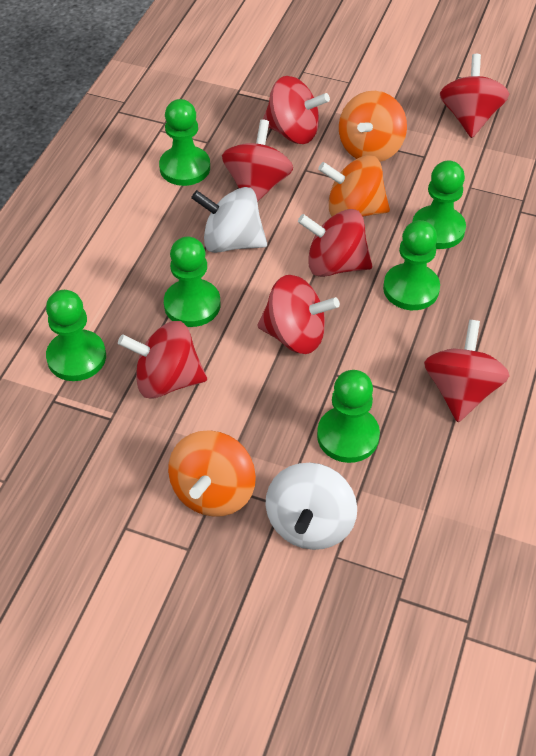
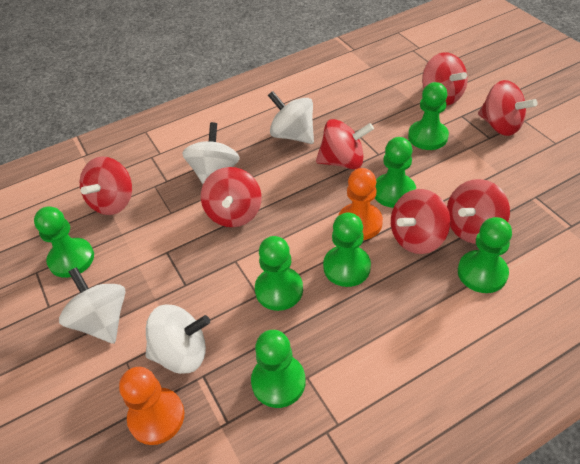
green pawn: [46,290,106,381] [159,99,210,186] [164,236,221,327] [317,370,380,463] [383,220,440,310] [412,161,466,249] = 6 -> [34,206,94,278] [251,330,306,408] [255,236,303,311] [323,212,371,287] [375,137,416,208] [408,82,449,150] [458,217,512,293] = 7
orange pawn: none = 0 -> [119,367,184,445] [338,168,383,240] = 2
orange spinning top: [168,430,256,517] [318,155,390,217] [339,91,407,162] = 3 -> none = 0
white spinning top: [191,187,267,253] [265,463,357,550] = 2 -> [59,267,125,344] [146,305,210,374] [182,122,240,184] [268,91,314,144] = 4

